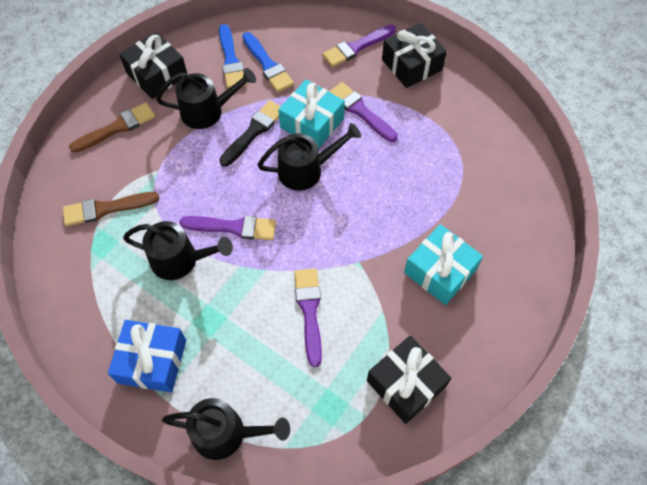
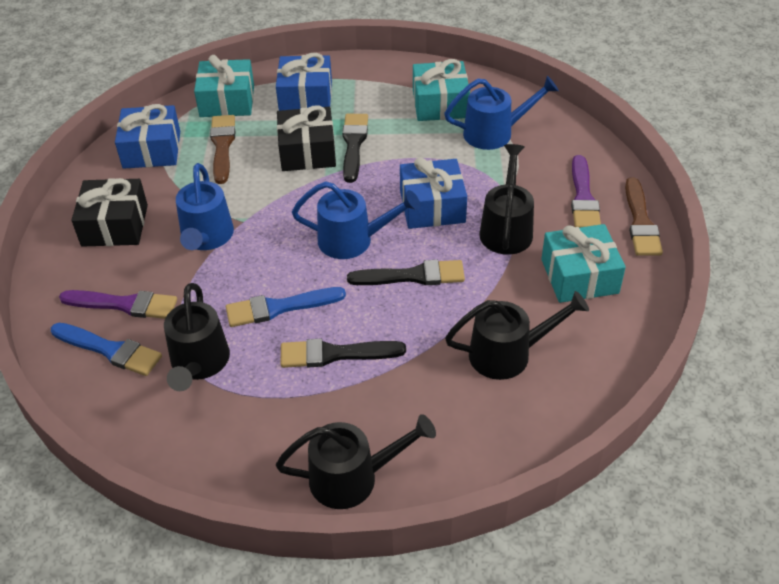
black brush: [219,100,281,167] = 1 -> [281,339,406,368] [342,114,368,183] [347,260,465,285] = 3
black gift: [119,32,187,99] [367,335,451,424] [382,23,447,88] = 3 -> [71,178,148,247] [277,105,336,171] = 2
blue gift: [108,320,186,392] = 1 -> [115,104,180,169] [276,53,332,111] [400,158,467,229] = 3
blue watering can: none = 0 -> [176,163,234,250] [292,181,420,259] [444,76,559,150] = 3
purple brush: [180,216,276,240] [294,268,322,367] [322,25,396,67] [329,82,398,142] = 4 -> [59,290,177,319] [571,155,601,228] = 2
turquoise gift: [278,80,345,149] [404,224,483,305] = 2 -> [194,55,254,117] [413,59,470,121] [541,224,626,303] = 3

